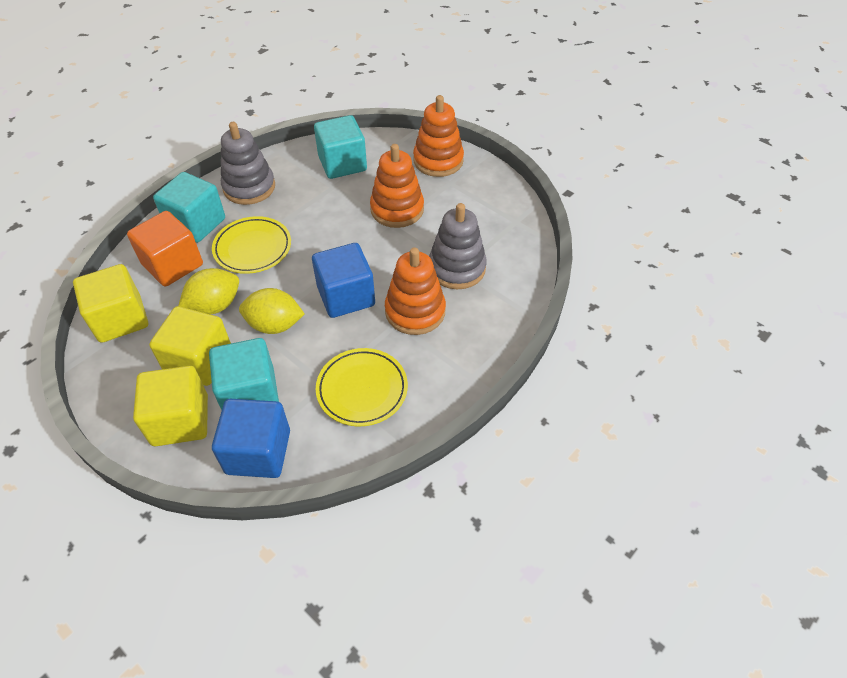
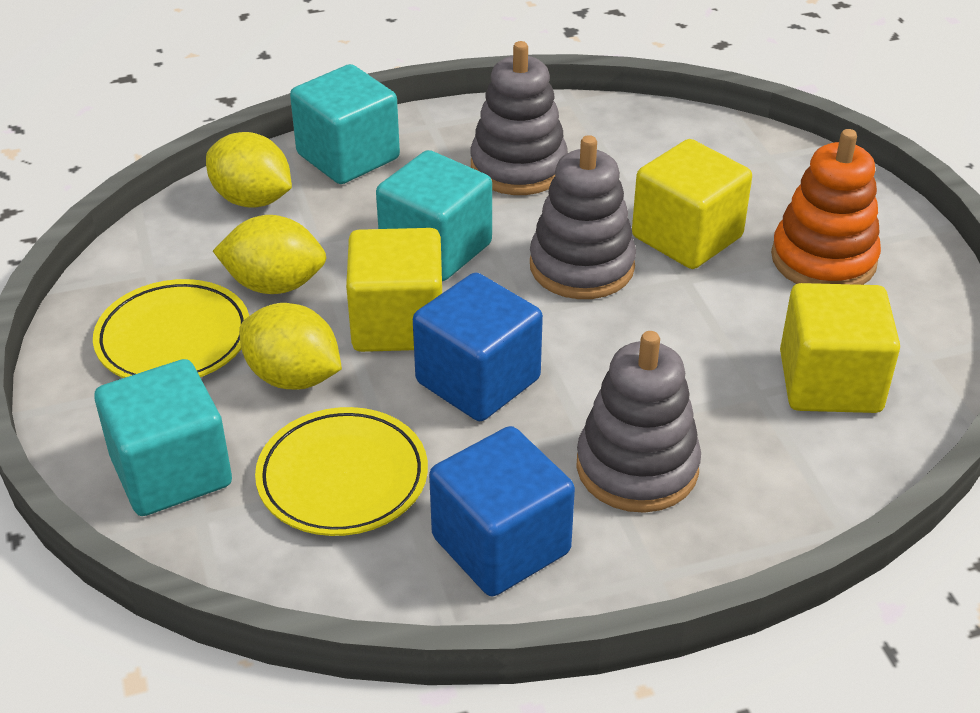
grey stacking toy: [221,122,275,205] [429,203,487,289] = 2 -> [470,41,568,195] [530,135,636,299] [576,331,701,513] = 3
orange cube: [127,211,203,287] = 1 -> none = 0
orange stacking toy: [370,144,424,228] [385,247,446,335] [413,95,464,177] = 3 -> [771,129,881,285] = 1
yellow lemon: [178,268,239,314] [239,288,305,334] = 2 -> [206,132,292,208] [213,215,326,294] [239,303,342,390] = 3

